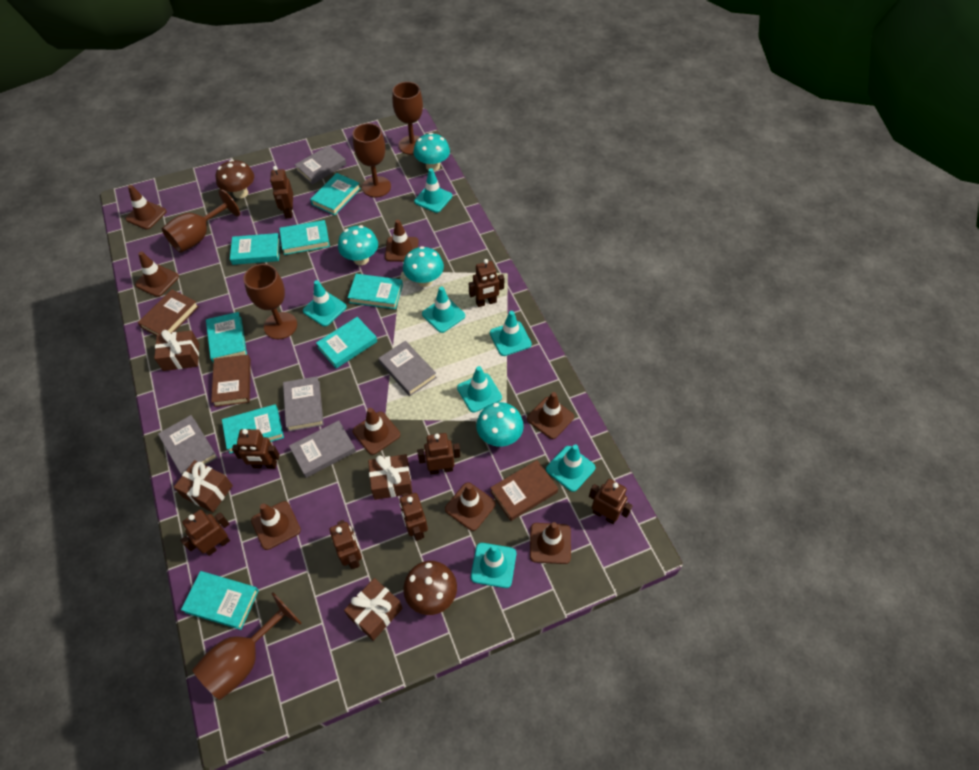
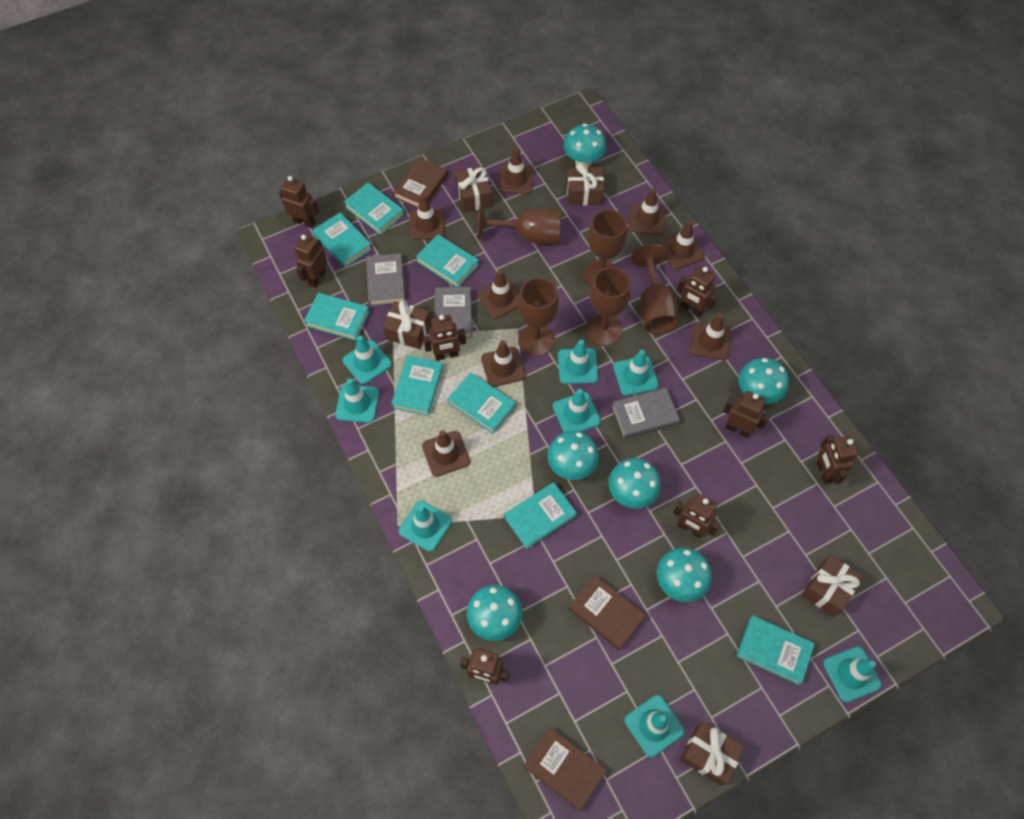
brown gift: [154,330,199,371] [174,460,233,513] [344,578,403,641] [368,454,412,500] = 4 -> [383,300,431,349] [455,166,492,212] [567,163,604,205] [680,722,745,786] [802,555,863,617] = 5
brown mushroom: [216,159,254,199] [403,561,457,615] = 2 -> none = 0
grey book: [158,415,218,475] [283,376,324,432] [289,420,356,478] [295,145,346,185] [378,341,437,396] = 5 -> [366,253,405,306] [435,287,472,338] [612,388,680,439] = 3
turquoise mushroom: [338,225,378,265] [403,246,444,287] [414,133,450,171] [476,402,524,447] = 4 -> [467,585,522,641] [547,431,599,480] [564,124,606,167] [608,458,661,509] [657,548,712,602] [739,358,789,404] = 6
turquoise traffic cone: [303,280,347,326] [414,168,452,213] [422,286,465,333] [457,366,502,412] [471,543,516,588] [490,311,532,356] [546,445,595,492] = 7 -> [335,378,379,423] [342,336,392,384] [399,500,452,552] [553,389,601,432] [558,340,598,384] [613,350,659,396] [624,695,684,757] [823,646,882,703] = 8

